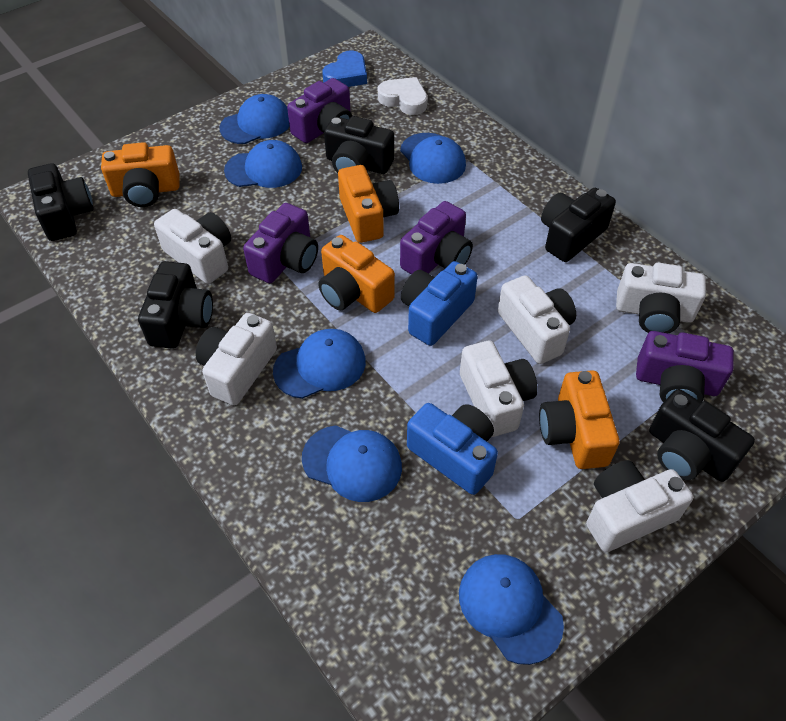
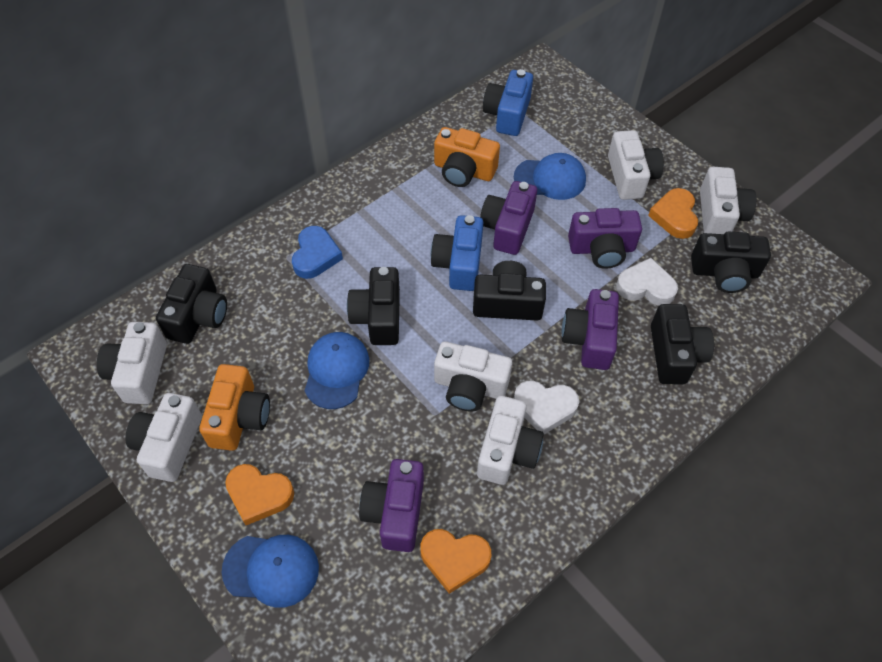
blue cap: [220,94,290,144] [224,140,302,188] [273,329,366,399] [302,425,402,502] [400,133,466,184] [459,554,564,665] = 6 -> [222,535,319,608] [305,332,370,409] [514,153,586,200] = 3
orange camera: [101,142,180,207] [318,235,395,313] [338,165,399,243] [539,370,619,469] = 4 -> [199,364,270,451] [434,127,500,187] = 2
orange heart: none = 0 -> [225,464,294,525] [420,529,491,594] [648,188,698,239] = 3
white heart: [378,77,427,115] = 1 -> [514,380,579,434] [616,258,678,306] = 2

